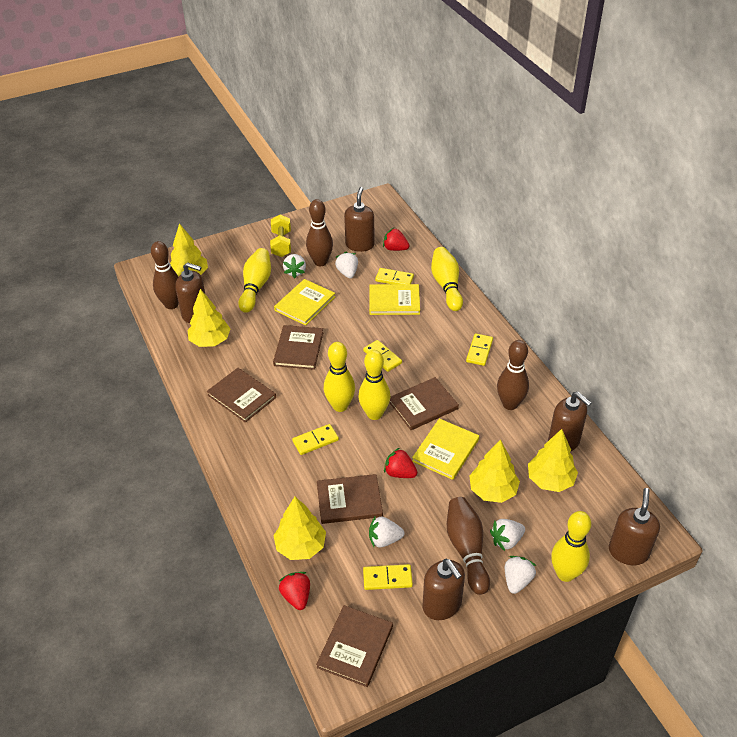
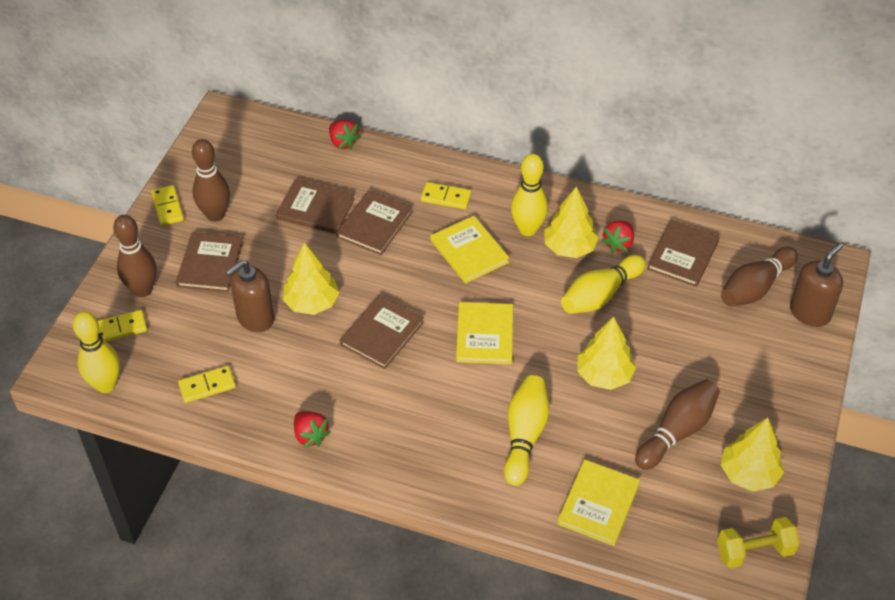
brown soap dispenser: [175,262,206,323] [344,187,375,252] [422,559,465,620] [548,391,592,452] [609,488,660,565] = 5 -> [226,260,274,332] [790,242,843,327] = 2
white strawberry: [283,254,306,278] [335,252,358,278] [369,515,404,547] [490,519,525,551] [505,556,536,594] = 5 -> none = 0
yellow bowling pin: [238,248,271,313] [324,342,355,412] [358,350,390,420] [431,247,463,311] [551,511,591,582] = 5 -> [73,311,120,393] [504,375,549,486] [511,154,548,236] [561,255,646,314] = 4
yellow domino: [292,424,339,455] [363,340,402,372] [363,564,413,590] [375,268,414,284] [466,333,493,366] = 5 -> [98,310,147,342] [151,185,184,226] [178,366,236,403] [421,182,471,209] = 4
yellow tree: [170,223,208,276] [187,289,231,347] [273,497,326,560] [469,439,520,503] [528,429,578,492] = 5 -> [283,242,340,315] [544,187,599,258] [577,316,636,390] [721,418,784,492] = 4

